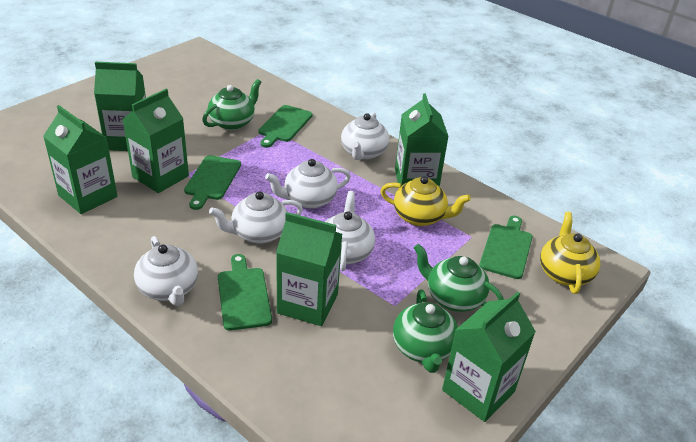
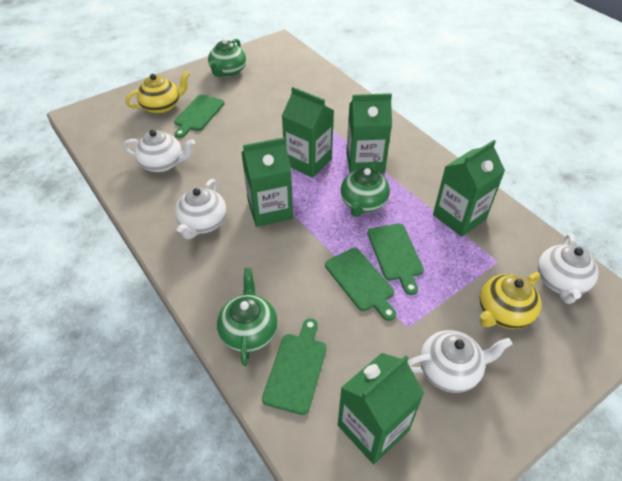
green carton: [43,105,117,214] [94,62,146,151] [123,89,189,193] [276,212,342,326] [395,93,449,187] [442,292,536,422] = 6 -> [241,137,293,227] [282,87,334,178] [338,353,424,464] [346,93,392,174] [433,140,505,237] = 5
white teapot: [134,236,198,306] [209,191,303,244] [265,159,351,209] [325,191,375,271] [341,112,389,160] = 5 -> [123,130,195,172] [175,179,227,240] [407,330,512,393] [538,233,599,304] = 4

